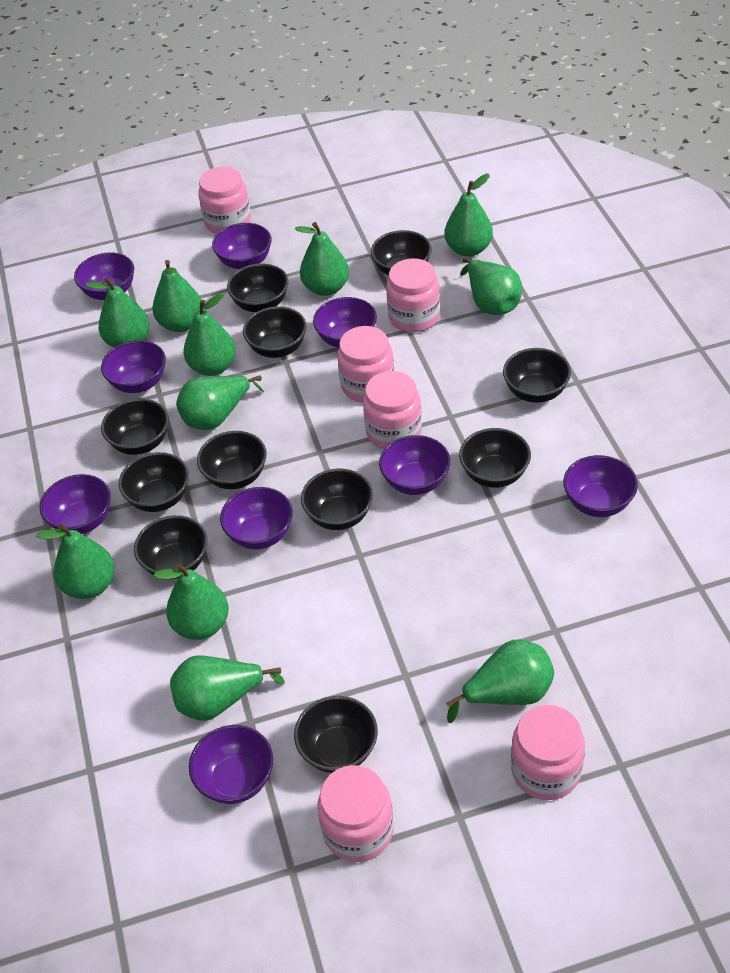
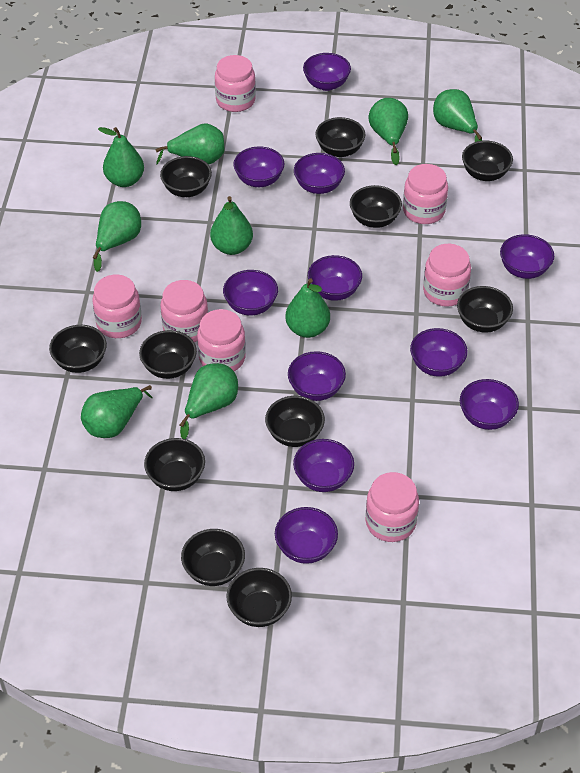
green pear: [36,524,115,599] [85,277,150,348] [152,260,201,332] [154,564,229,640] [170,655,285,721] [176,375,264,430] [183,293,236,376] [295,222,349,296] [445,174,493,257] [446,640,554,723] [460,258,522,315] = 11 -> [81,385,153,438] [93,201,141,272] [98,127,144,187] [155,123,225,164] [180,363,238,439] [210,196,253,255] [285,278,330,338] [368,98,408,165] [433,89,482,142] = 9
pink jar: [198,167,251,234] [317,765,394,862] [337,326,394,402] [363,371,422,449] [386,258,440,332] [511,705,585,800] = 6 -> [92,275,142,338] [160,280,208,342] [197,309,246,371] [215,55,256,112] [366,472,419,542] [403,164,448,224] [423,244,471,307] = 7
purple bowl: [39,474,111,534] [74,252,134,300] [101,340,166,393] [189,725,273,804] [212,223,272,269] [220,487,293,549] [313,297,377,348] [379,435,450,495] [563,455,638,517] = 9 -> [223,270,278,316] [233,147,284,187] [275,507,338,564] [288,351,346,401] [293,439,354,492] [294,153,345,194] [303,53,351,91] [308,255,362,301] [410,328,468,377] [460,379,519,430] [500,234,554,279] = 11

